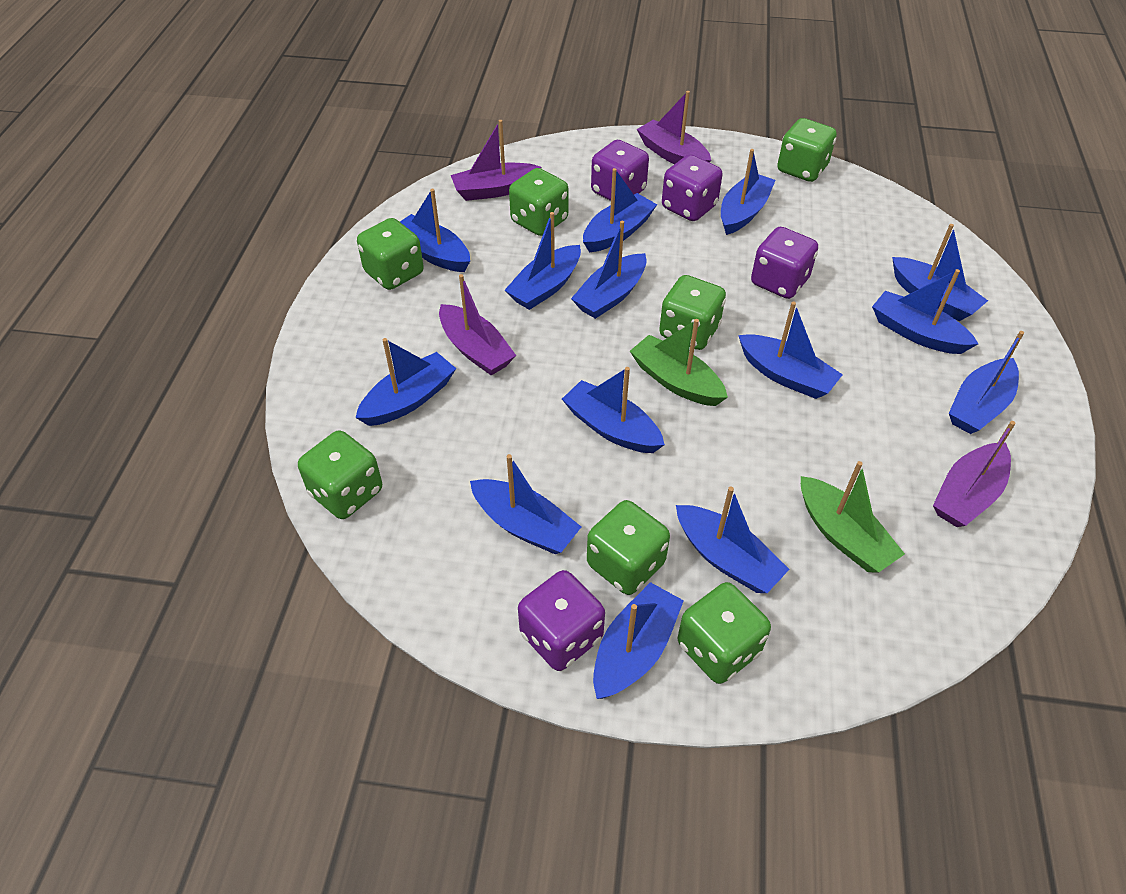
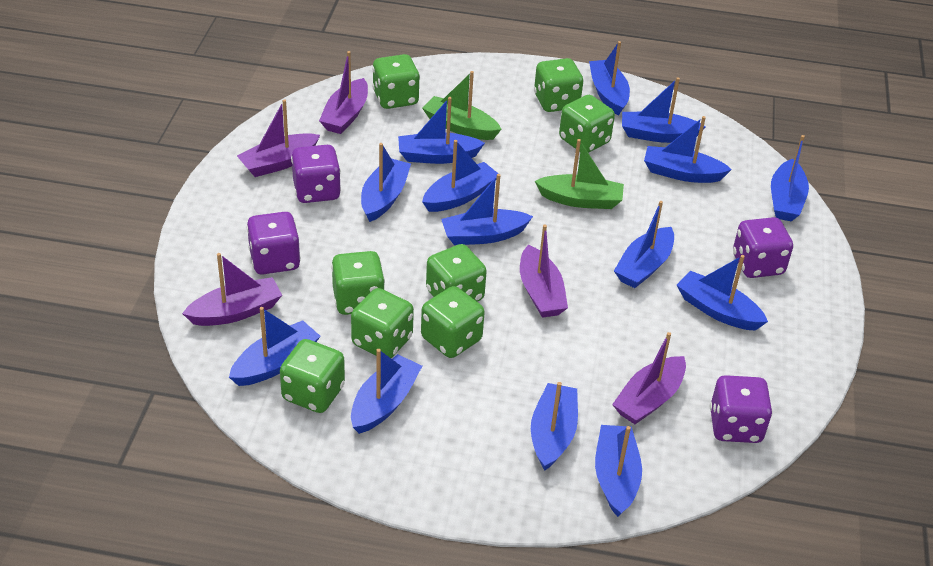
green dice: [298,430,382,519] [357,218,424,290] [509,168,569,236] [587,500,670,595] [659,275,726,350] [678,582,771,684] [777,118,837,182] = 7 -> [280,339,345,413] [331,251,385,315] [351,288,414,358] [372,54,420,109] [421,286,485,358] [426,244,487,302] [534,58,584,112] [559,95,615,153] = 8
purple boat: [439,274,516,375] [451,120,541,201] [637,91,711,164] [933,421,1016,527] = 4 -> [182,253,282,326] [237,99,320,177] [319,51,368,134] [520,224,568,318] [612,332,686,424] = 5

